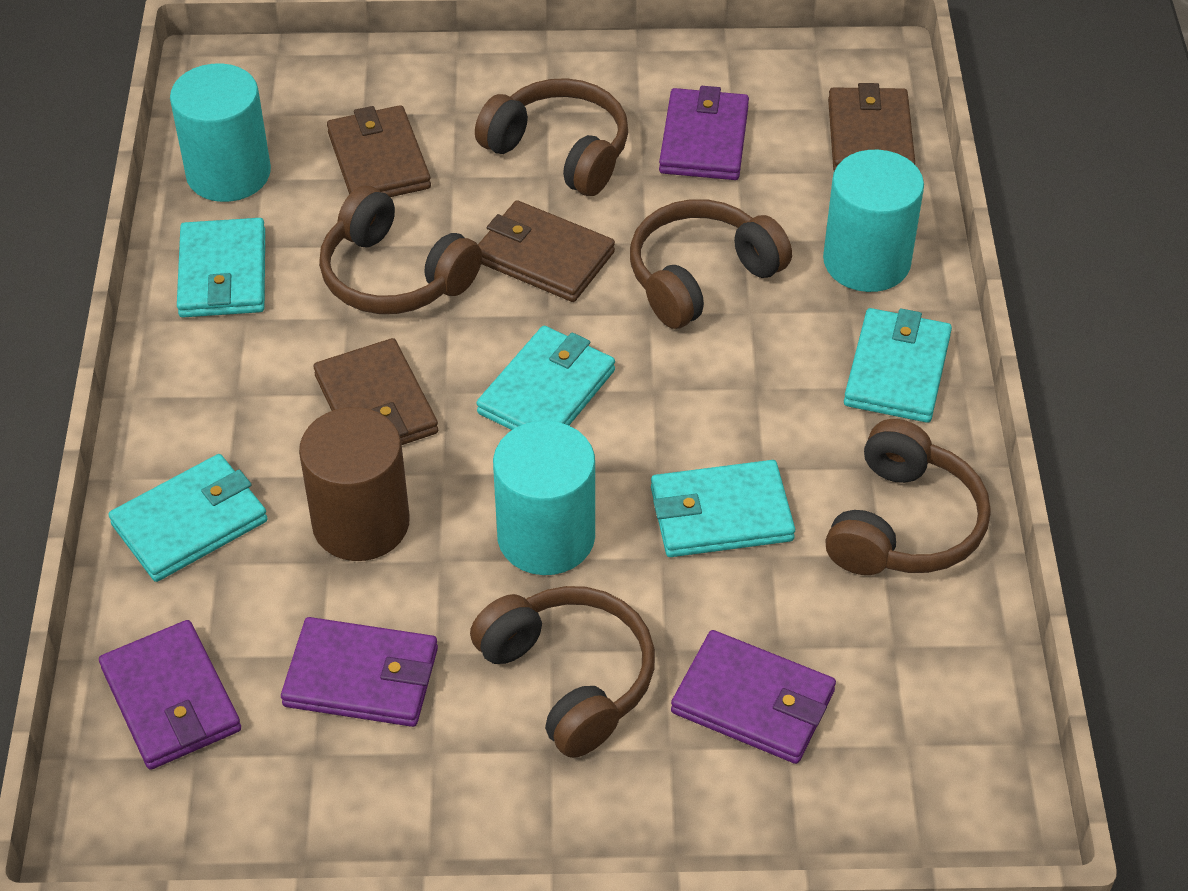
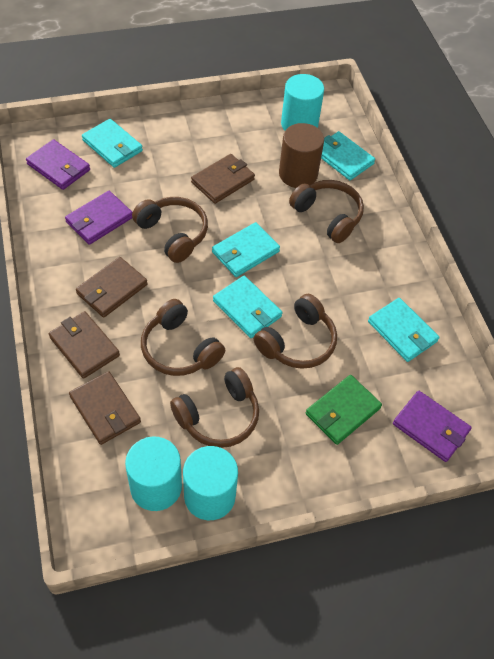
green wallet: none = 0 -> [306,375,382,445] = 1
purple wallet: [99,620,241,770] [281,617,438,727] [659,86,749,180] [671,630,836,764] = 4 -> [26,139,90,190] [65,191,133,245] [393,391,472,462] = 3

